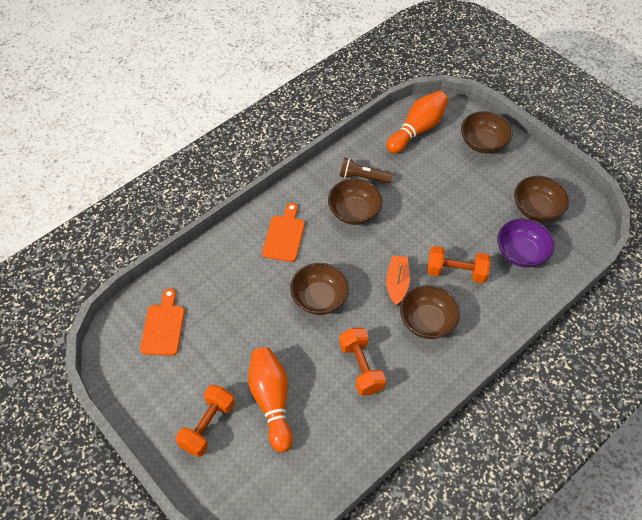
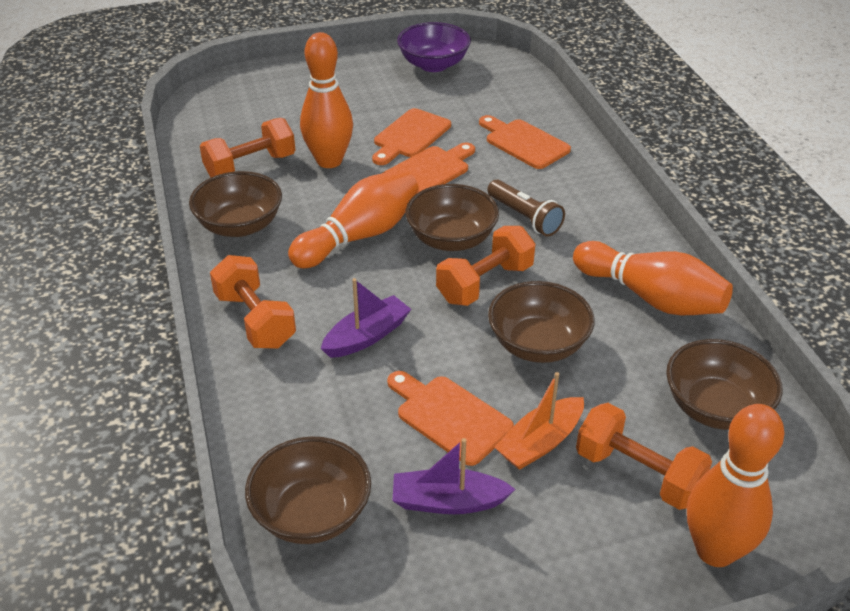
orange bowling pin: [248,347,293,452] [387,91,448,154] = 2 -> [288,170,419,268] [300,32,353,168] [573,241,733,315] [687,404,785,567] = 4
orange cutting board: [140,288,185,356] [262,203,305,262] = 2 -> [372,108,451,165] [383,142,475,192] [387,371,514,466] [479,115,571,169] = 4
orange dumbbell: [176,385,235,457] [339,328,386,396] [427,246,490,283] = 3 -> [200,118,295,177] [210,255,296,349] [436,226,535,306] [576,403,712,510] = 4
purple boat: none = 0 -> [321,278,411,358] [392,438,515,514] = 2

